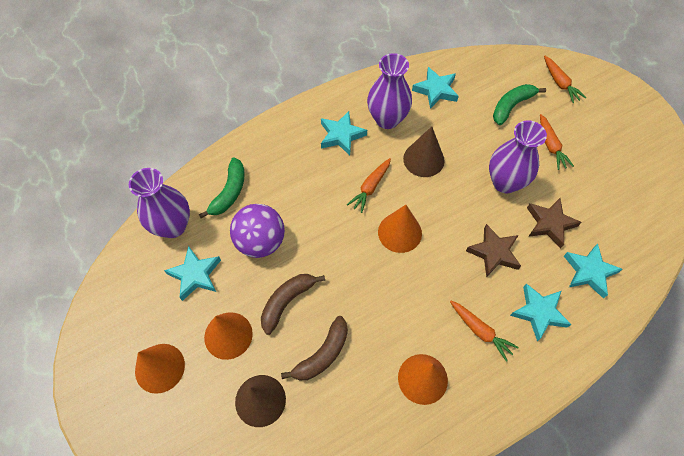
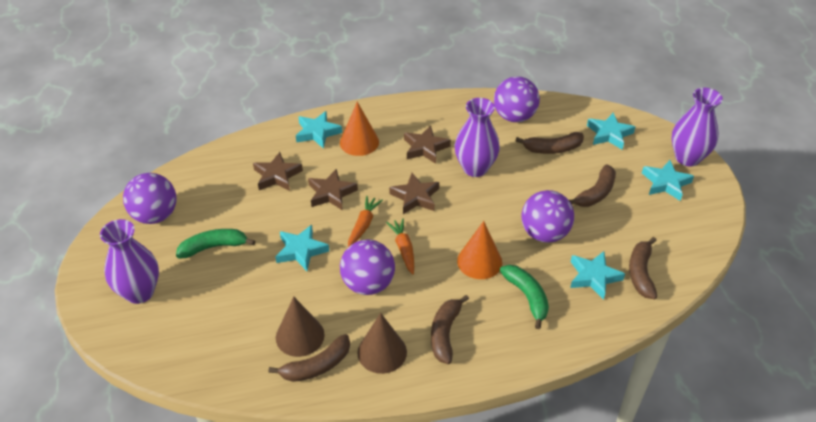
brown banana: [261,274,325,335] [281,316,348,381] = 2 -> [268,334,350,382] [431,295,469,364] [515,132,584,154] [569,164,616,207] [629,237,657,299] = 5
brown star: [466,224,521,277] [527,198,582,249] = 2 -> [253,152,303,191] [308,169,358,211] [389,173,439,214] [404,125,451,164] = 4
orange carrot: [347,158,391,213] [450,301,519,362] [540,114,574,170] [544,56,586,103] = 4 -> [348,196,383,247] [386,219,414,274] = 2
orange cone: [135,344,185,394] [204,312,253,360] [378,205,422,253] [398,354,448,405] = 4 -> [340,102,379,156] [457,221,502,279] = 2
purple ball: [230,204,285,258] = 1 -> [123,173,176,224] [340,240,395,295] [494,76,540,122] [521,190,574,243] = 4

